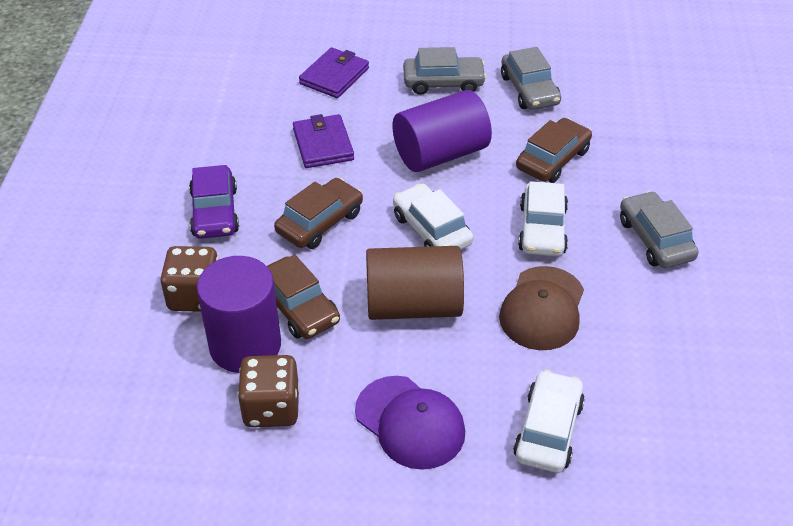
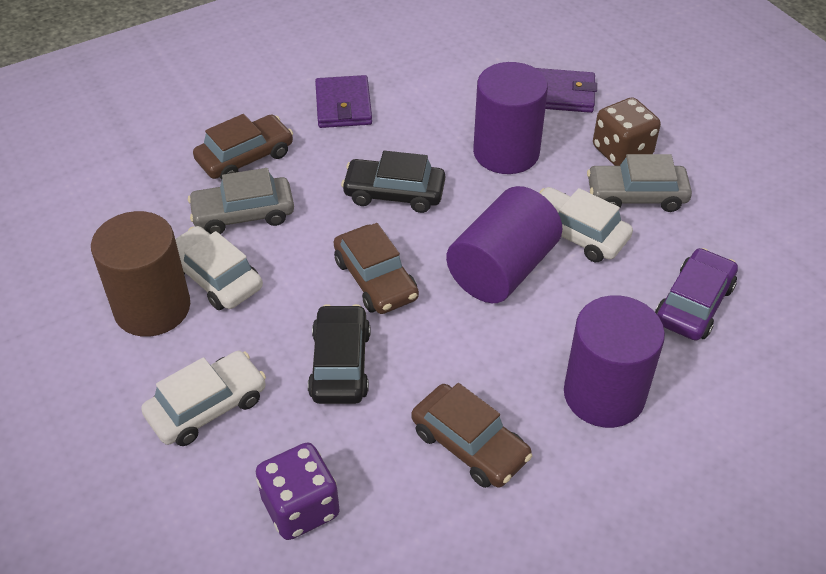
black car: none = 0 -> [308,304,370,404] [341,151,445,213] = 2
brown cap: [499,266,584,350] = 1 -> none = 0
brown dice: [160,246,218,312] [238,355,300,427] = 2 -> [593,97,661,166] = 1
grey car: [403,47,487,95] [501,47,561,110] [620,191,699,268] = 3 -> [188,168,294,234] [587,154,692,212] = 2
purple cap: [355,376,465,470] = 1 -> none = 0
purple cylinder: [197,256,281,373] [392,90,492,172] = 2 -> [446,186,562,303] [473,62,548,174] [564,295,665,428] = 3
purple dice: none = 0 -> [256,443,340,540] = 1

